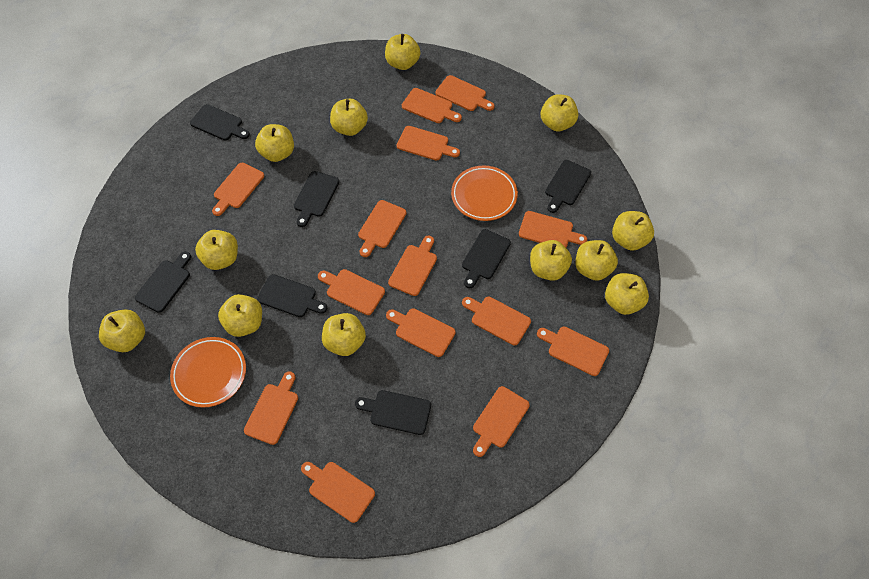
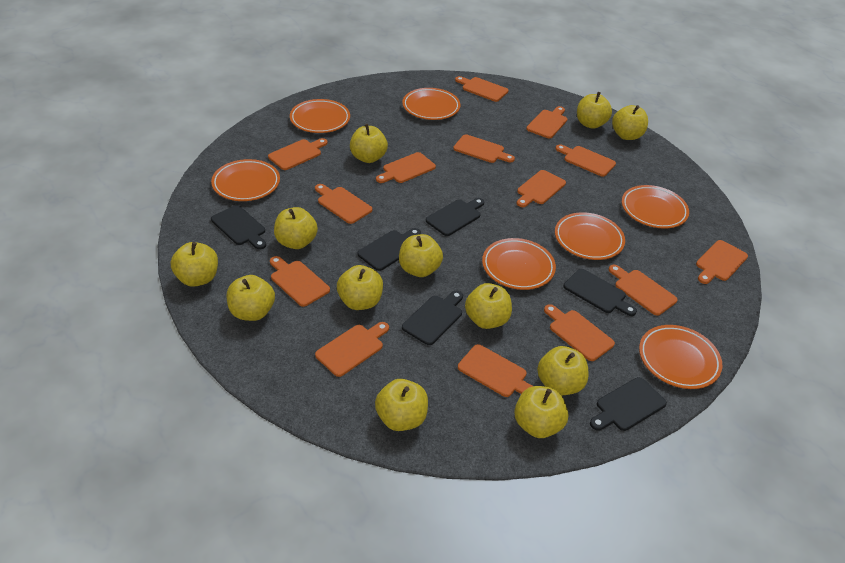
black cutting board: [135,251,191,313] [190,104,250,140] [257,274,327,317] [294,171,339,227] [355,390,431,435] [462,229,511,288] [545,160,591,213] = 7 -> [211,205,266,250] [357,228,421,271] [402,291,463,345] [426,198,484,236] [564,269,637,316] [590,377,667,431] = 6
orange plate: [170,337,246,407] [451,166,518,221] = 2 -> [211,159,280,201] [290,99,350,133] [402,88,460,120] [482,238,556,290] [555,212,625,260] [622,185,689,229] [639,325,722,389] = 7

